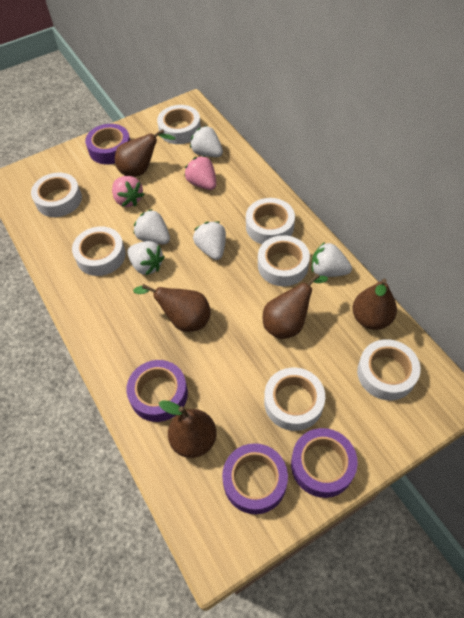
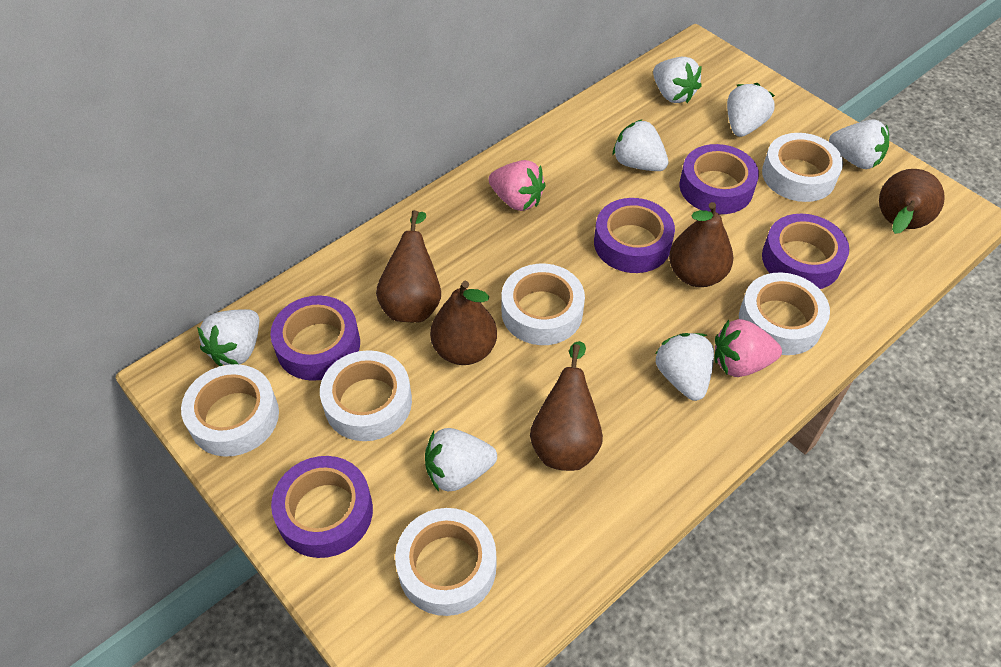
purple tape: [85,124,130,164] [126,360,188,422] [222,443,288,514] [291,428,358,498] = 4 -> [270,295,360,381] [271,456,373,558] [594,198,675,273] [680,144,759,214] [762,214,849,289] = 5
white strawberry: [127,241,165,275] [134,209,170,244] [190,126,223,157] [193,221,226,260] [312,242,352,277] = 5 -> [197,309,259,366] [425,428,497,492] [613,119,669,171] [653,57,702,103] [655,333,714,401] [727,83,775,137] [829,120,889,169] = 7
white tape: [31,173,82,217] [72,226,126,276] [157,105,201,144] [246,198,295,244] [258,235,310,286] [264,368,325,431] [357,339,421,400] = 7 -> [181,364,279,457] [320,350,412,441] [395,508,496,616] [502,264,585,345] [739,272,830,355] [762,133,843,202] = 6

